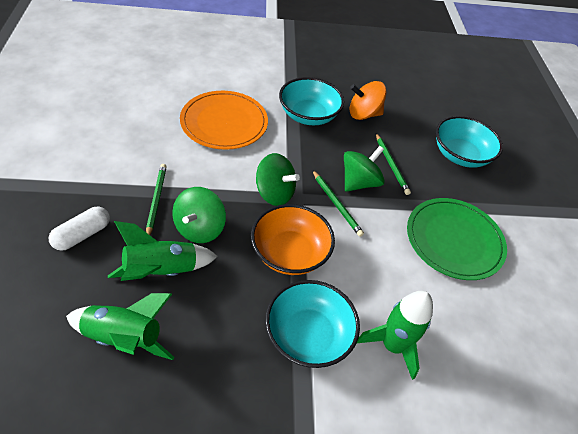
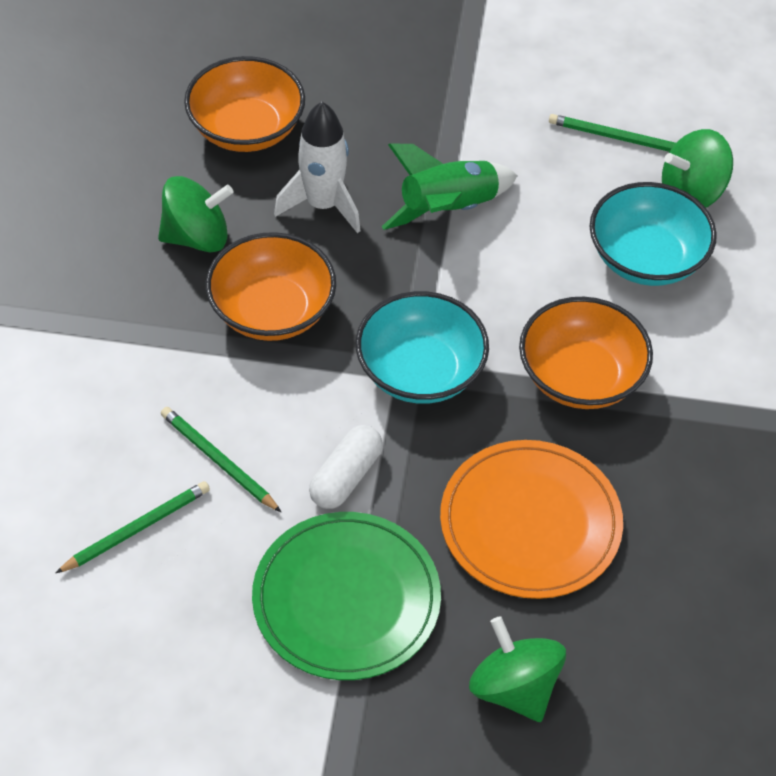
green rocket: [66,293,175,360] [108,221,218,281] [357,291,433,380] = 3 -> [382,143,518,230] = 1
orange bowl: [251,204,335,275] = 1 -> [184,56,305,152] [206,232,336,341] [519,297,653,409] = 3
orange spinning top: [350,81,386,120] = 1 -> none = 0
turquoise bowl: [265,280,360,368] [279,77,344,125] [436,116,503,168] = 3 -> [356,291,489,404] [589,182,717,286] = 2
white rocket: none = 0 -> [274,102,361,233] = 1

